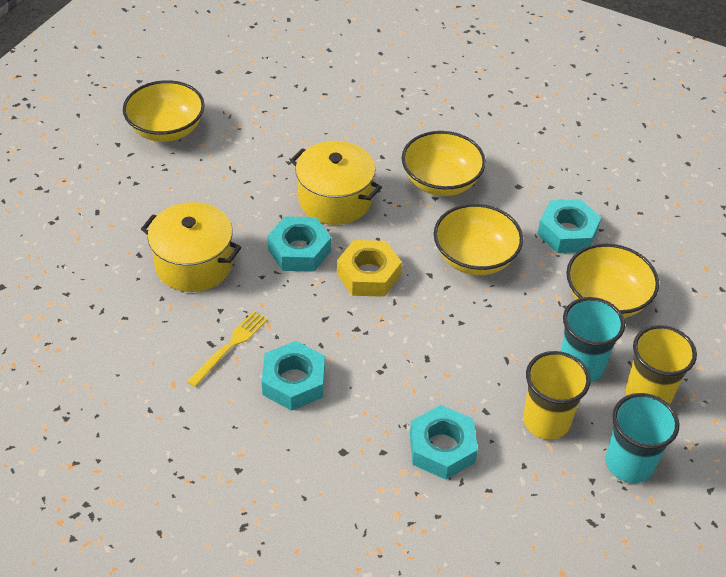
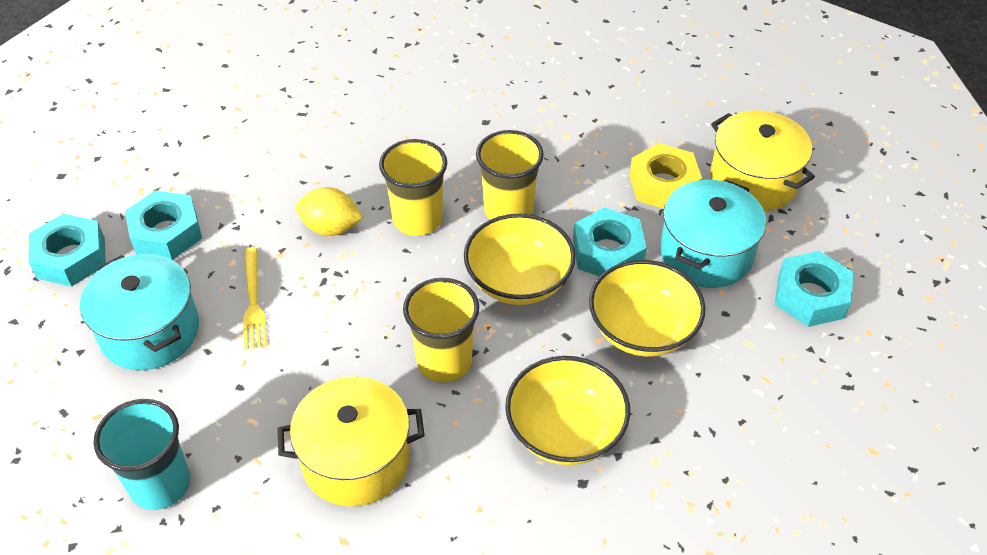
turquoise cup: [561,297,625,382] [606,393,679,483] = 2 -> [93,399,190,510] = 1
turquoise pot: none = 0 -> [80,254,199,370] [660,180,766,288] = 2
yellow bowl: [123,80,205,142] [402,131,486,196] [434,204,523,275] [566,243,659,318] = 4 -> [464,214,575,305] [505,356,630,465] [589,260,706,357] = 3
yellow cup: [523,351,591,440] [626,325,697,405] = 2 -> [379,139,447,236] [403,278,479,383] [476,130,544,220] = 3
yellow lemon: none = 0 -> [296,187,363,236] = 1

